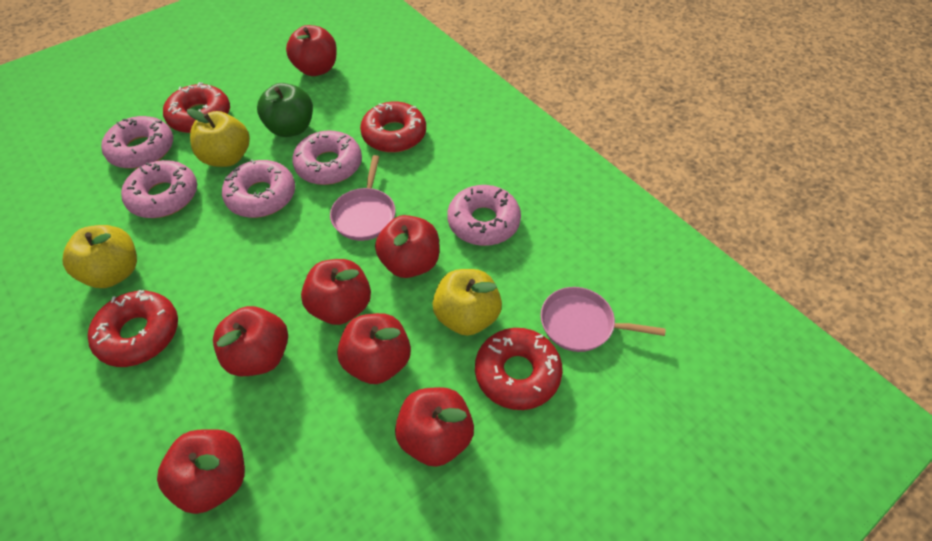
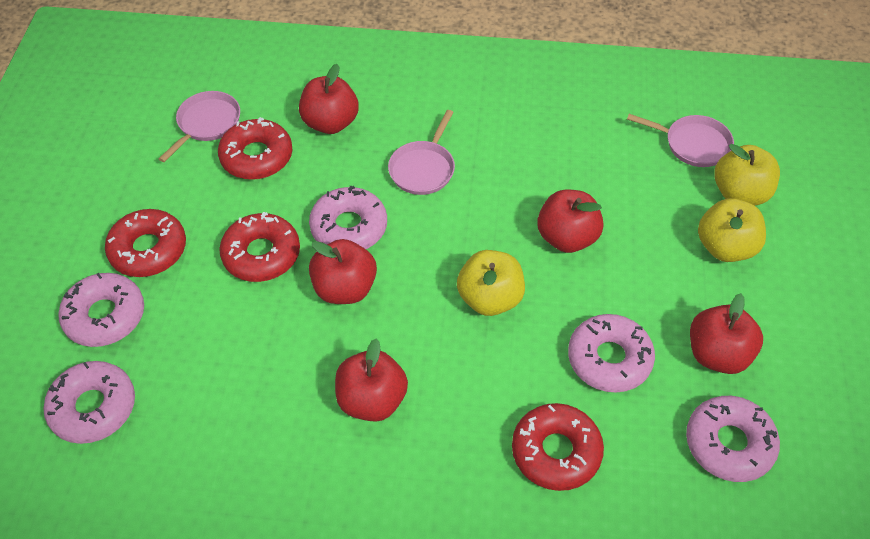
green apple: [257,83,313,137] = 1 -> none = 0
pink pan: [330,155,396,241] [541,287,665,352] = 2 -> [159,91,240,162] [388,110,455,195] [627,114,734,167] = 3
red apple: [157,429,245,514] [213,306,288,376] [286,25,337,76] [301,259,371,325] [337,313,411,384] [375,215,439,278] [395,387,474,467] = 7 -> [299,64,359,134] [309,239,377,304] [335,339,408,422] [537,190,604,253] [690,293,763,374] = 5

